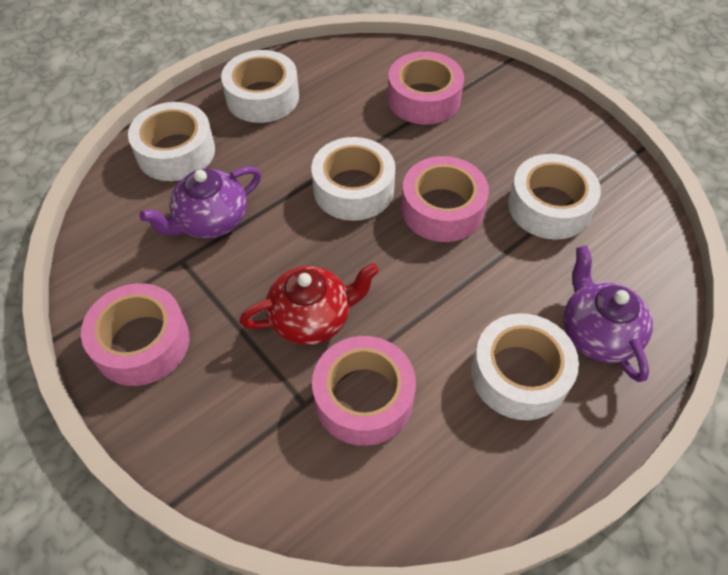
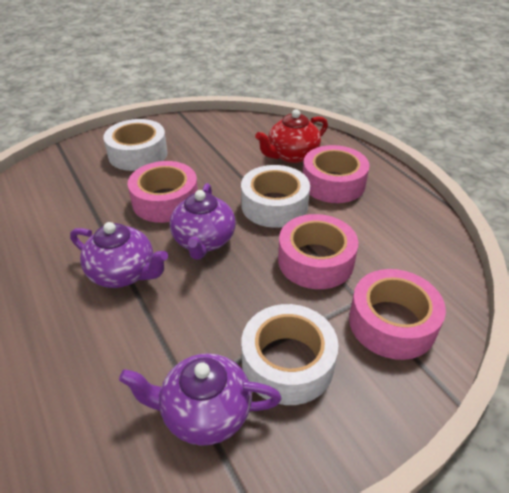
purple teapot: [139,166,261,239] [563,245,653,382] = 2 -> [70,222,168,288] [119,353,282,446] [170,183,236,259] = 3
white tape: [128,102,215,181] [221,50,299,123] [311,137,395,221] [471,313,579,420] [508,154,601,240] = 5 -> [103,119,168,171] [241,165,310,228] [241,304,338,405] = 3

